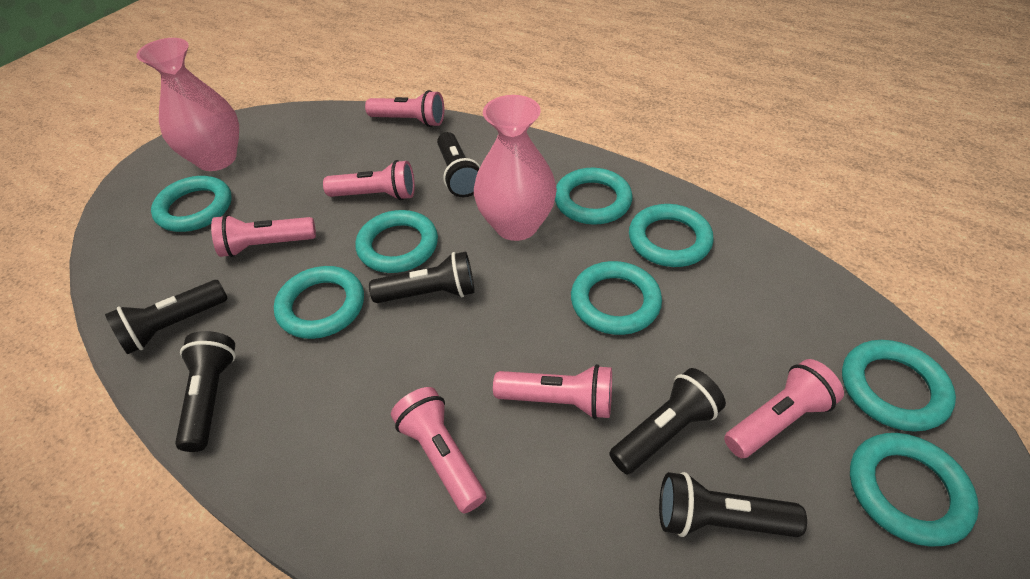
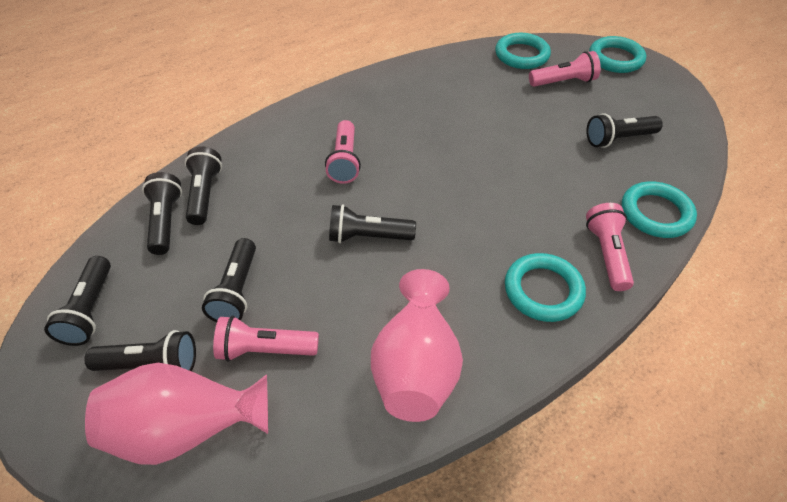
black flashlight: [105,280,228,354] [175,331,236,452] [369,252,475,303] [437,132,480,197] [609,368,726,474] [659,472,807,537] = 6 -> [44,256,111,346] [84,330,196,371] [142,172,182,255] [185,146,222,225] [202,238,256,322] [329,204,416,243] [586,113,663,148] = 7
pink flashlight: [211,214,316,257] [323,160,415,200] [365,90,444,127] [391,387,486,513] [493,364,612,419] [724,359,844,458] = 6 -> [213,316,319,362] [325,120,361,184] [529,51,601,87] [586,203,634,291] = 4
turquoise ring: [151,176,232,232] [274,266,364,339] [355,210,438,273] [555,168,633,225] [571,261,662,335] [629,204,714,267] [842,340,956,432] [850,433,979,547] = 8 -> [495,33,551,69] [505,253,586,322] [589,36,646,73] [622,181,697,238] = 4

